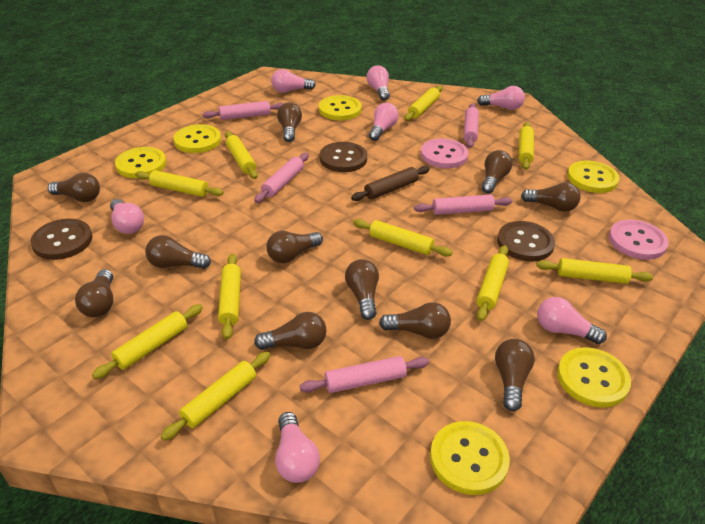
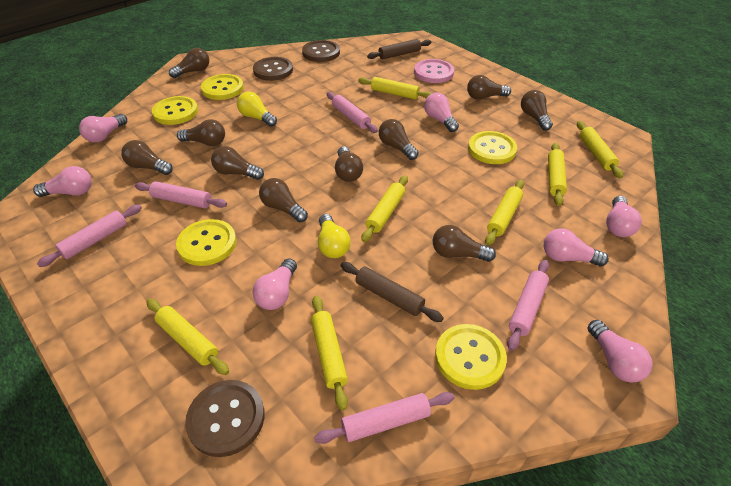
brown light bulb: [48,173,100,202] [75,269,113,317] [145,235,211,269] [254,312,327,350] [266,231,323,263] [277,102,302,142] [345,259,379,320] [379,302,451,339] [482,150,513,193] [495,339,535,411] [521,182,581,212] = 11 -> [121,140,173,175] [169,48,209,78] [177,119,225,146] [211,146,264,180] [259,178,308,222] [335,146,363,182] [379,119,419,160] [433,225,496,262] [467,75,511,100] [521,90,553,131] = 10
brown rolling pin: [351,166,430,201] = 1 -> [340,262,444,322] [367,39,431,59] = 2
pink button: [421,138,468,168] [609,219,669,260] = 2 -> [414,59,454,83] = 1
yellow button: [115,147,166,178] [174,124,221,153] [319,95,362,120] [430,421,510,495] [557,347,631,408] [567,161,619,193] = 6 -> [152,96,198,125] [176,219,237,266] [201,74,244,100] [435,324,507,390] [468,131,517,164] = 5
yellow light bulb: none = 0 -> [237,92,277,127] [318,214,351,258] = 2
yellow rolling pin: [92,304,203,379] [135,170,224,197] [161,352,270,441] [218,254,241,340] [225,131,258,179] [353,219,453,257] [404,85,443,121] [477,245,509,321] [519,122,534,170] [536,258,653,284] = 10 -> [146,299,229,375] [311,296,348,411] [358,77,432,99] [361,175,408,242] [485,180,524,246] [548,143,567,206] [577,121,623,179] = 7

